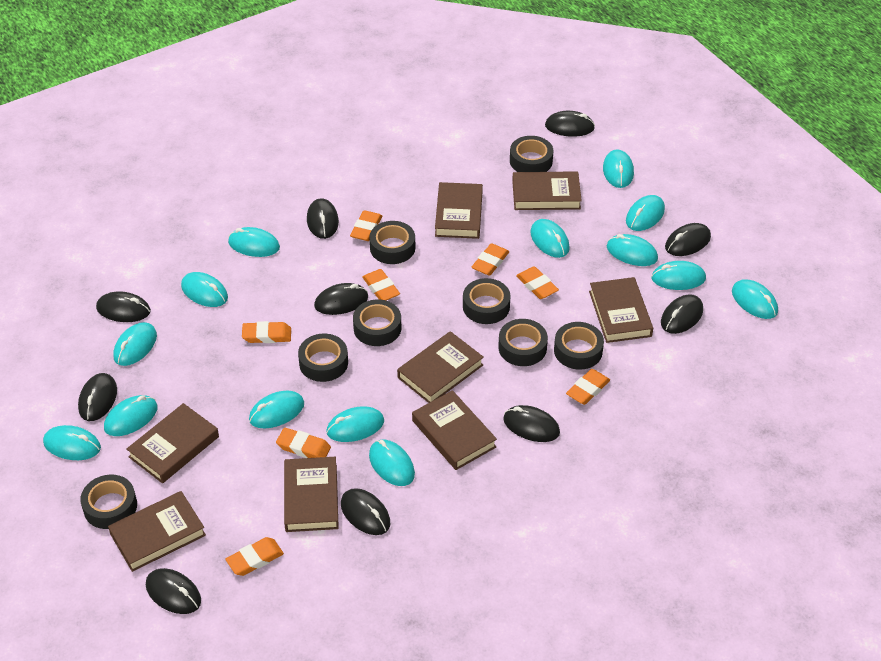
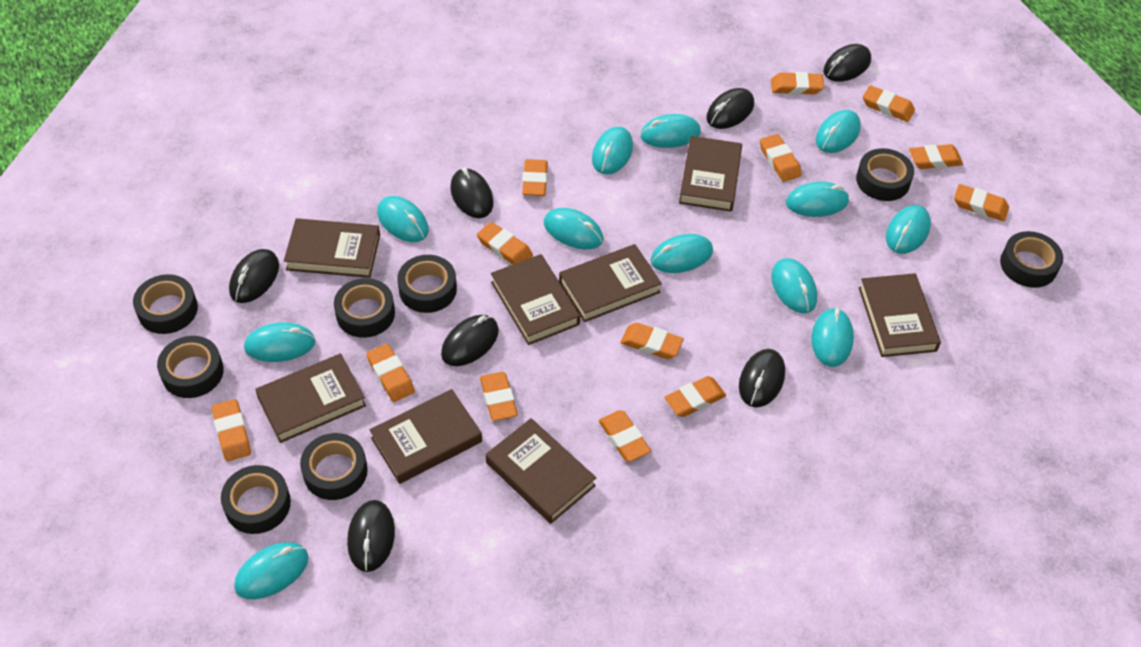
black mouse: [78,373,117,421] [96,291,151,322] [146,568,201,614] [307,198,339,239] [314,283,368,315] [341,488,390,535] [503,405,560,442] [545,111,595,137] [661,294,703,334] [665,223,711,256] = 10 -> [229,249,279,303] [347,500,395,572] [441,315,499,366] [450,167,494,218] [706,88,754,129] [739,349,785,407] [823,44,871,82] = 7
orange eraser: [226,537,284,576] [242,321,291,343] [276,428,331,458] [350,210,382,241] [362,269,400,300] [472,243,509,276] [516,266,559,299] [566,369,610,405] = 8 -> [212,399,251,461] [366,344,415,402] [477,222,533,265] [480,372,518,421] [522,159,548,196] [598,410,651,462] [620,323,684,359] [664,376,726,417] [760,134,802,182] [771,72,824,95] [862,85,915,122] [909,144,963,169] [954,184,1009,222] = 13
turquoise mouse: [43,425,101,460] [104,395,158,436] [113,322,157,366] [181,272,228,307] [228,227,280,257] [249,391,304,429] [326,406,384,442] [369,440,415,486] [530,219,570,258] [603,150,634,188] [607,234,658,266] [626,195,665,231] [651,261,706,290] [732,279,778,319] = 14 -> [234,542,309,599] [244,322,316,362] [377,196,429,242] [544,208,603,250] [592,126,633,174] [640,114,701,148] [650,234,713,273] [771,258,817,313] [786,182,849,217] [811,308,854,367] [816,110,861,153] [886,205,931,254] = 12

